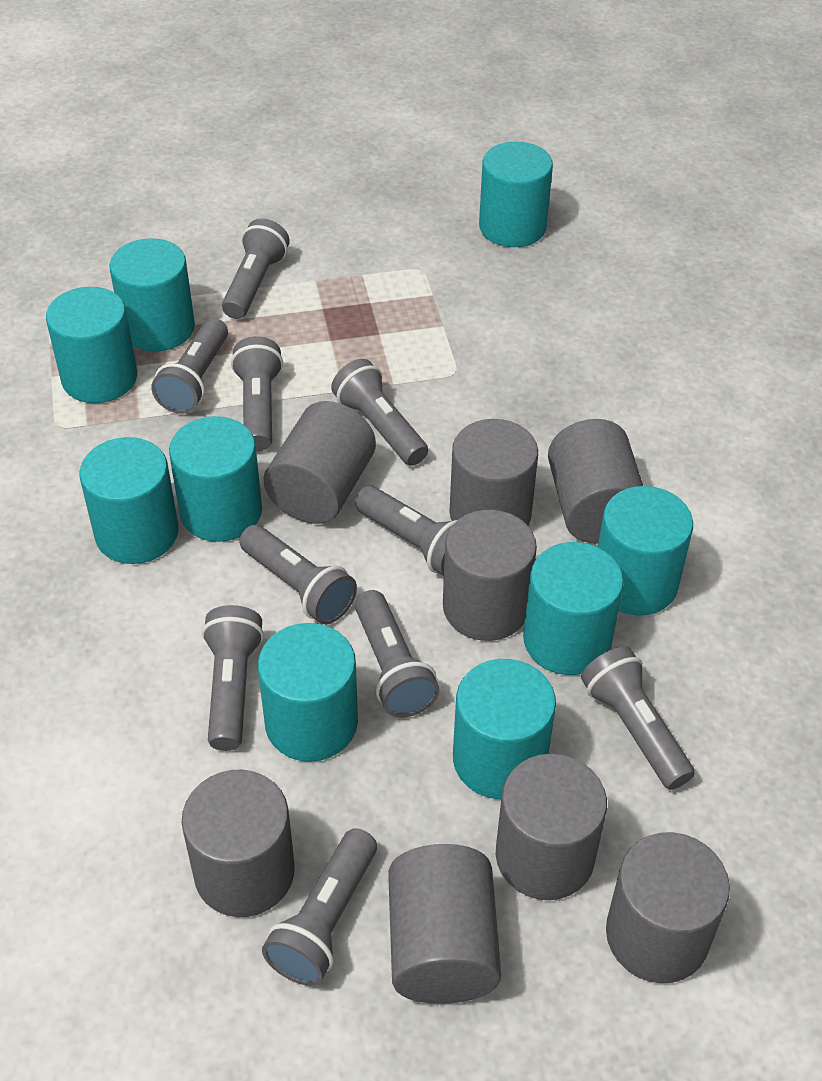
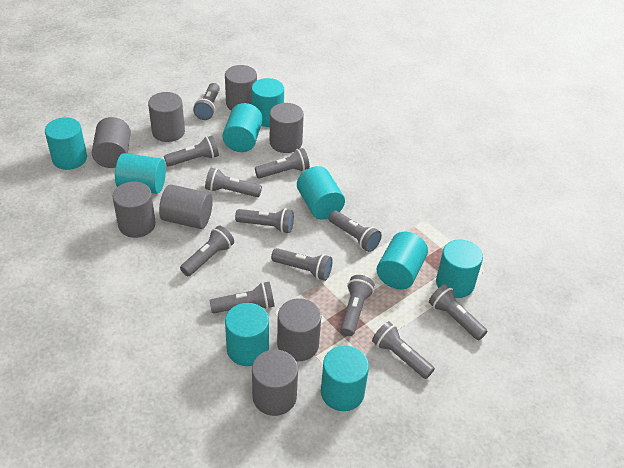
grey flashlight: [151,318,228,414] [202,605,264,751] [222,219,290,319] [231,336,283,451] [239,525,357,625] [262,828,377,986] [331,359,428,466] [355,486,457,576] [355,590,440,718] [581,646,695,790] = 10 -> [164,136,219,167] [180,226,234,276] [193,83,220,120] [205,168,262,197] [210,282,275,313] [235,208,294,233] [255,148,310,179] [271,248,333,281] [329,211,382,252] [340,275,374,336] [372,321,435,379] [429,284,487,340] = 12

